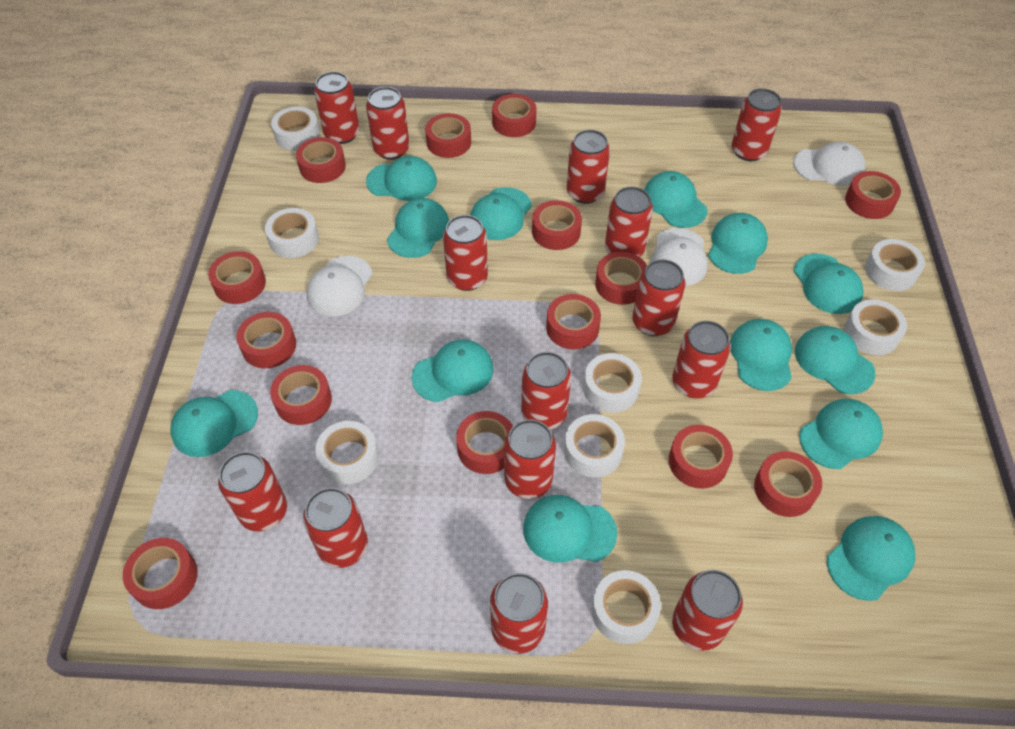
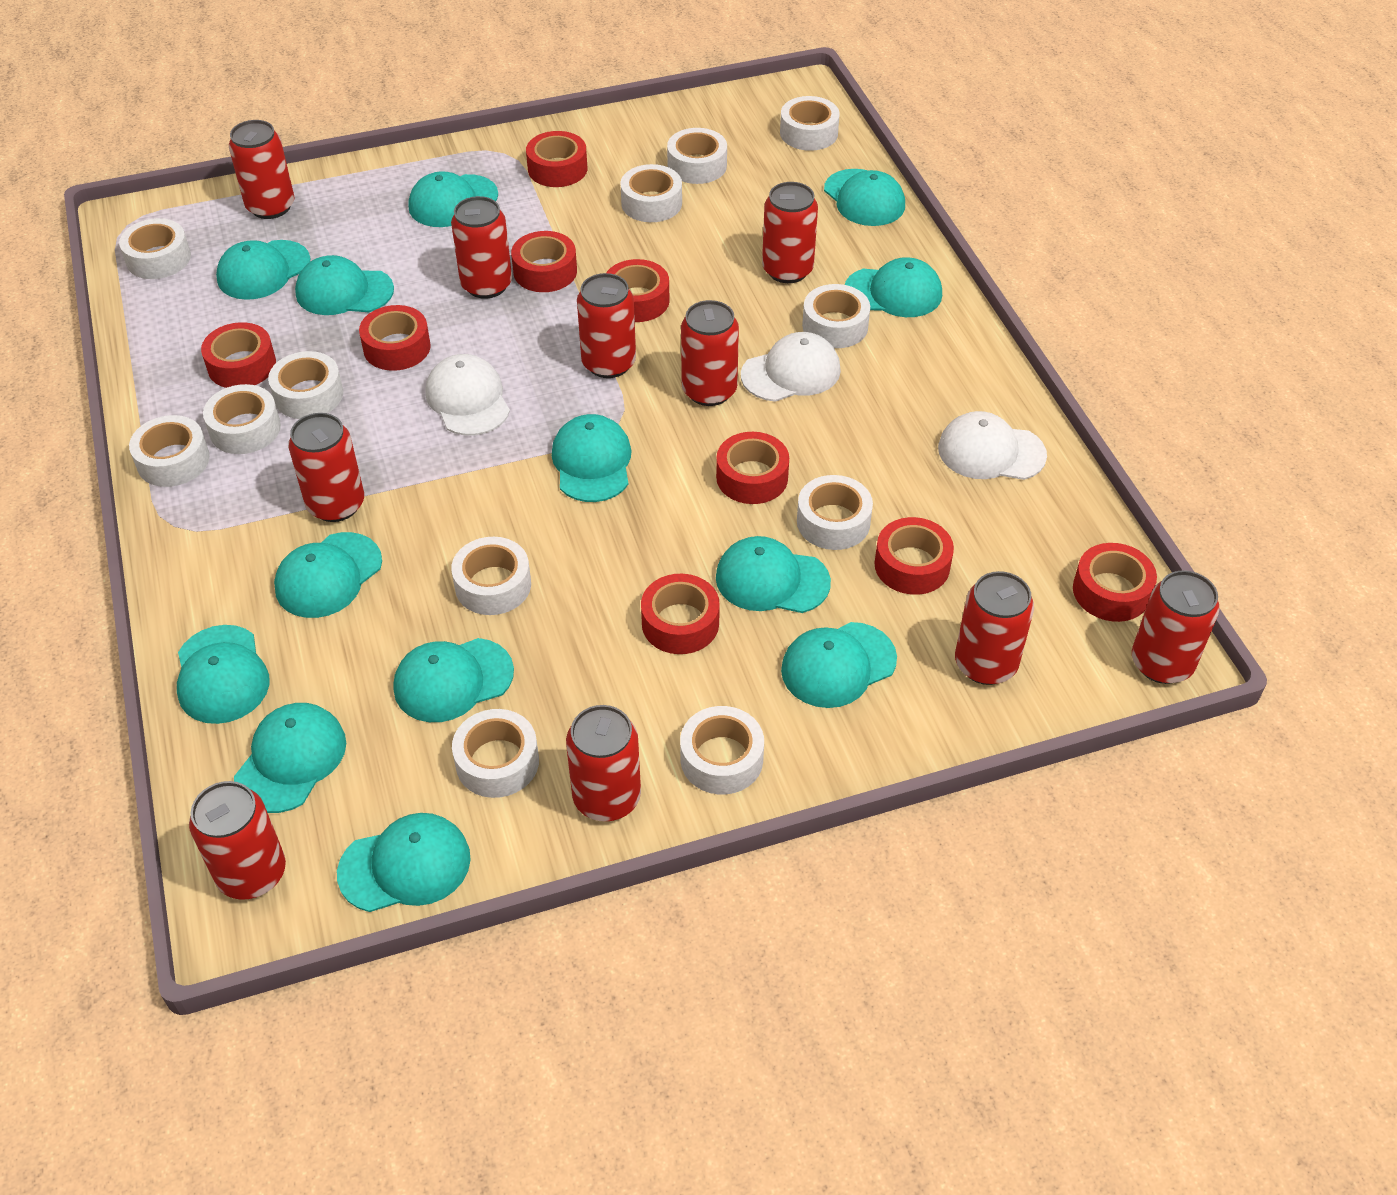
red can: [218,452,287,531] [303,488,368,568] [314,71,360,144] [366,87,410,160] [443,215,488,291] [490,573,548,654] [504,419,556,499] [521,352,571,430] [567,130,610,204] [605,187,653,257] [633,259,685,336] [672,321,731,398] [672,570,743,651] [732,88,782,161] = 14 -> [189,781,286,900] [229,120,294,219] [288,413,364,522] [451,196,512,299] [566,705,641,821] [577,273,636,378] [681,300,739,406] [762,182,818,283] [955,571,1034,685] [1132,570,1219,684] = 10
red tape: [123,538,197,609] [208,251,266,304] [236,312,296,368] [270,365,332,425] [296,137,346,183] [425,113,471,158] [456,411,513,474] [492,94,536,137] [532,200,582,250] [546,294,601,349] [595,252,647,305] [669,425,733,489] [754,451,822,517] [845,171,901,219] = 14 -> [201,322,276,388] [359,305,431,371] [511,231,577,292] [526,131,587,187] [606,259,670,322] [641,574,720,654] [716,432,789,504] [875,517,954,595] [1073,543,1157,622] = 9
white tape: [265,208,319,258] [271,107,320,151] [316,421,379,484] [564,414,625,477] [583,353,642,413] [592,570,661,644] [844,299,907,355] [865,239,925,291] = 8 -> [119,218,191,279] [129,415,210,487] [203,384,281,454] [268,351,343,419] [451,537,531,615] [452,709,539,798] [620,164,682,222] [667,128,727,184] [680,706,764,794] [780,96,840,151] [797,475,873,550] [802,284,870,348] = 12

